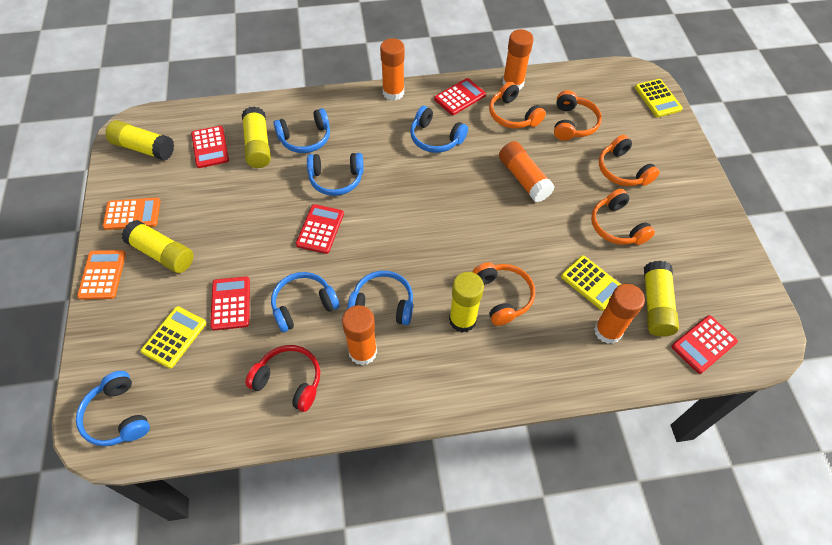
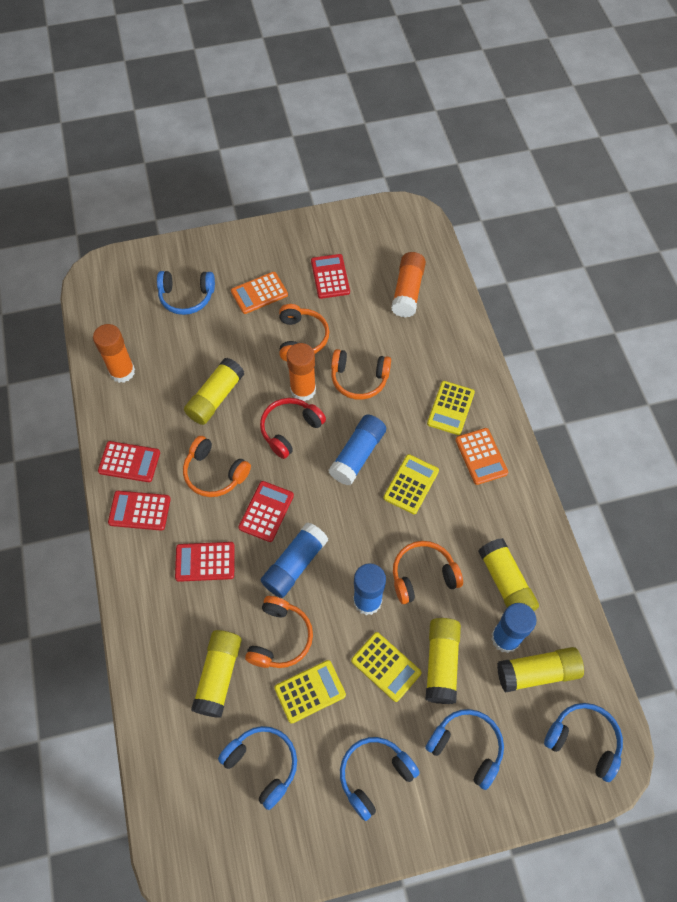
blue glue stick: none = 0 -> [261,522,328,598] [329,415,386,485] [353,563,386,615] [491,603,537,653] = 4
blue headphones: [76,371,150,446] [271,272,340,332] [273,108,330,153] [307,153,363,196] [347,271,413,325] [410,106,468,153] = 6 -> [157,271,215,315] [218,726,297,810] [340,737,420,821] [425,709,504,790] [544,703,623,782] = 5
orange glue stick: [342,305,377,365] [380,38,405,101] [499,141,555,202] [502,29,533,90] [594,284,645,344] = 5 -> [93,324,135,383] [287,343,316,401] [391,252,426,318] = 3
yellow calculator: [141,306,206,369] [561,256,621,311] [635,79,683,117] = 3 -> [274,660,346,723] [351,632,422,702] [383,454,439,514] [427,381,475,435] = 4

